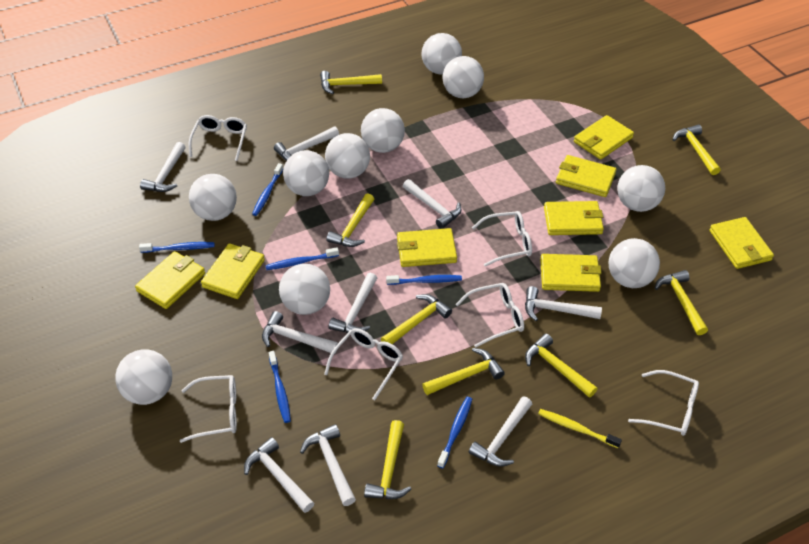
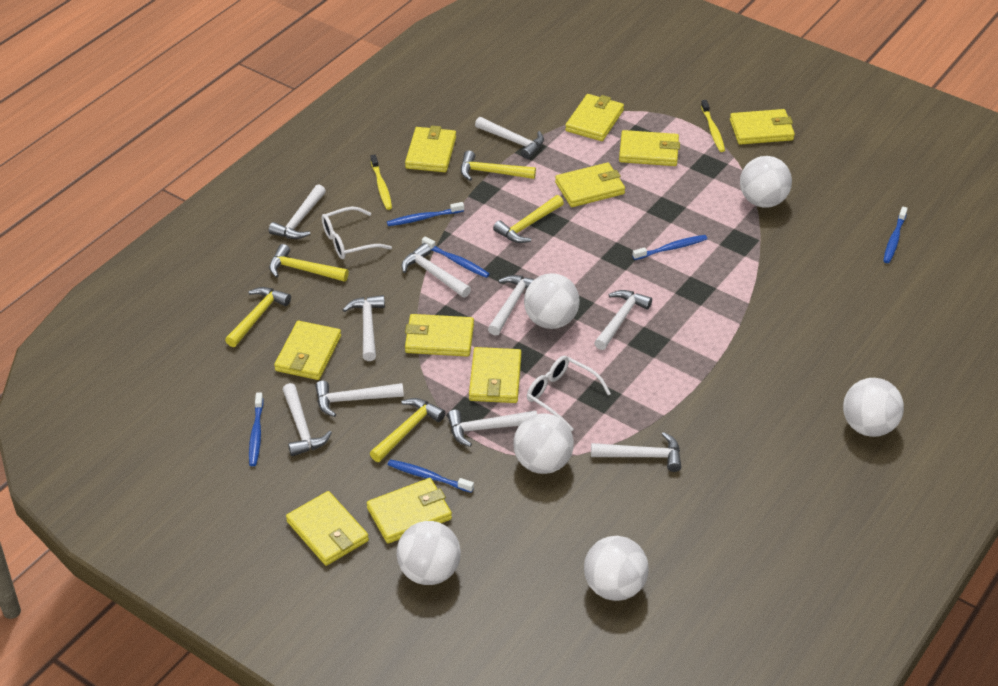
white ball: [115,349,172,405] [189,174,237,221] [279,264,330,315] [283,150,329,196] [325,133,370,179] [361,108,405,153] [422,33,462,74] [443,56,484,98] [609,238,660,288] [617,165,665,212] = 10 -> [397,521,461,585] [513,413,574,474] [524,273,580,329] [584,536,649,601] [740,156,792,208] [843,378,904,437] = 6
white glasses: [180,375,237,443] [189,115,247,161] [324,328,403,400] [456,283,524,347] [472,211,532,266] [628,370,699,436] = 6 -> [321,207,392,259] [527,356,611,431] = 2
white hammer: [140,142,185,192] [244,437,314,513] [262,311,338,353] [274,126,339,161] [300,424,356,506] [329,273,377,333] [403,179,462,229] [469,397,532,467] [525,286,602,321] = 9 -> [269,184,326,239] [282,383,332,456] [315,381,404,417] [343,295,385,361] [402,243,471,298] [447,410,537,447] [475,117,544,159] [488,275,534,336] [591,432,681,472] [594,290,652,350] = 10
yellow hammer: [320,71,382,94] [326,193,374,247] [364,420,411,499] [381,294,452,344] [422,348,505,395] [525,334,597,398] [655,270,708,335] [673,125,721,175] = 8 -> [225,287,291,347] [269,244,349,282] [370,398,446,462] [461,151,536,181] [493,195,564,243] = 5
yellow toothbrush: [538,409,622,448] = 1 -> [371,155,392,210] [701,100,725,152] = 2
yellow wallet: [135,251,205,309] [201,243,265,299] [397,228,457,267] [540,254,602,292] [544,201,604,235] [556,155,617,197] [574,115,634,160] [709,217,774,269] = 8 -> [274,321,341,380] [286,491,369,566] [367,478,452,544] [405,126,456,172] [405,314,474,357] [469,347,521,403] [555,163,625,207] [565,94,624,141] [619,130,680,166] [730,109,795,145] = 10

